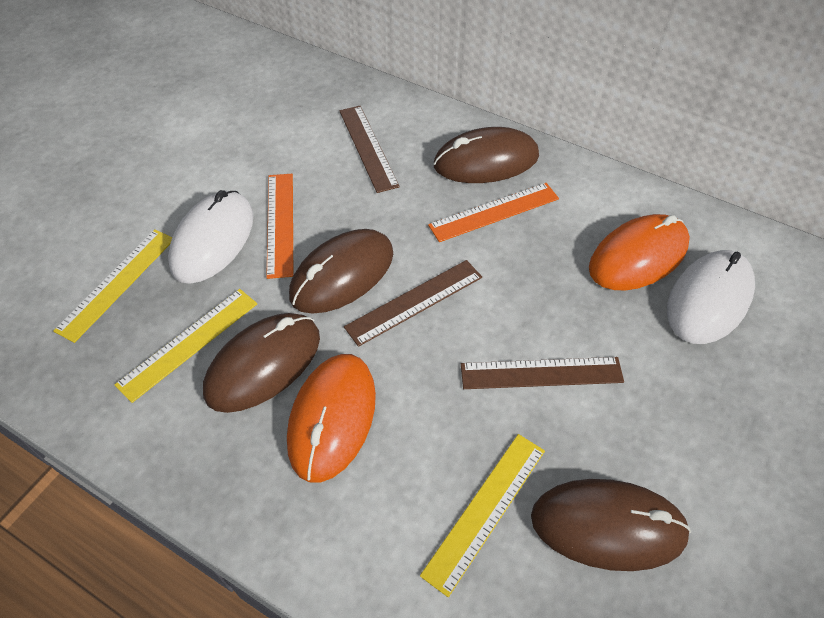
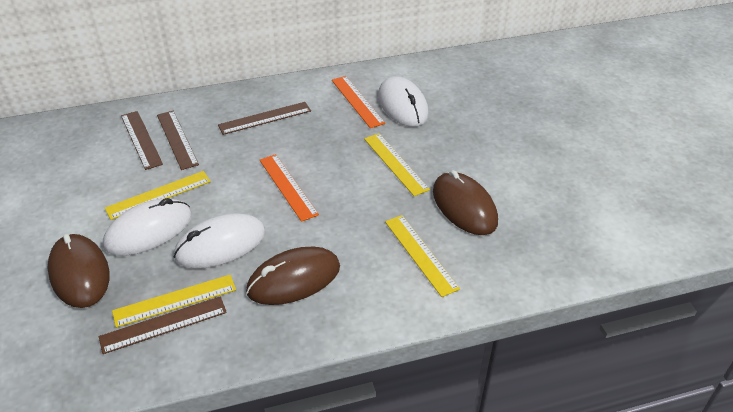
brown mouse: [203,313,320,413] [289,229,393,313] [434,127,539,183] [531,479,691,571] = 4 -> [48,234,109,308] [246,247,340,305] [433,170,498,235] = 3
brown ruler: [339,106,400,193] [344,260,482,347] [461,357,624,389] = 3 -> [99,296,227,354] [121,111,163,170] [157,111,199,170] [218,102,311,135] = 4
orange mouse: [287,354,376,483] [589,214,690,290] = 2 -> none = 0
white mouse: [168,190,253,284] [667,250,755,344] = 2 -> [103,198,192,255] [174,213,266,268] [378,76,429,127] = 3
yellow ruler: [53,229,172,343] [115,289,257,403] [420,434,545,597] = 3 -> [105,171,211,220] [112,275,236,328] [364,133,430,196] [385,215,460,297] = 4

